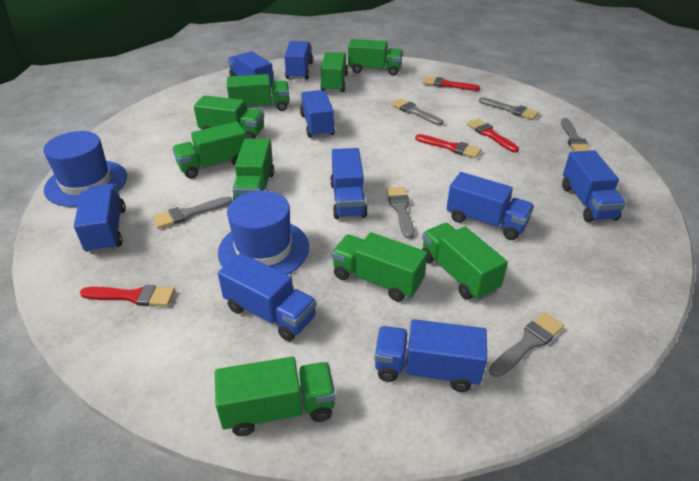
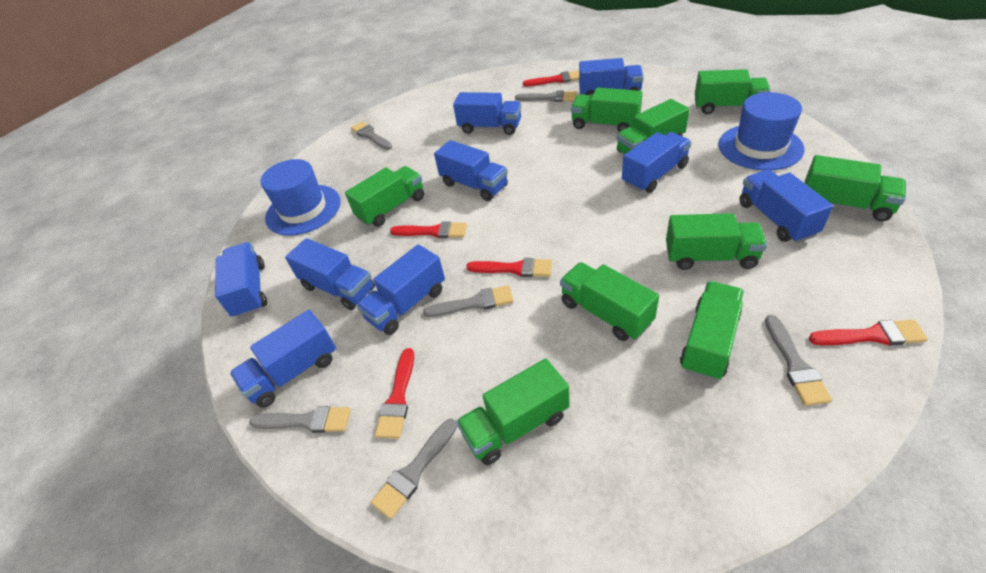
red brush: [80,285,175,306] [415,134,482,158] [422,76,480,91] [467,119,519,153] = 4 -> [375,348,414,439] [390,221,467,238] [466,258,552,277] [523,71,579,87] [808,320,928,346] = 5

